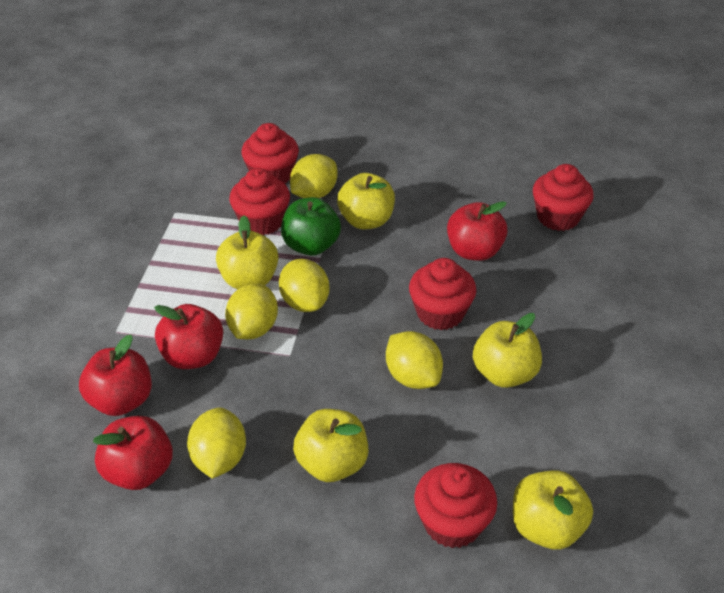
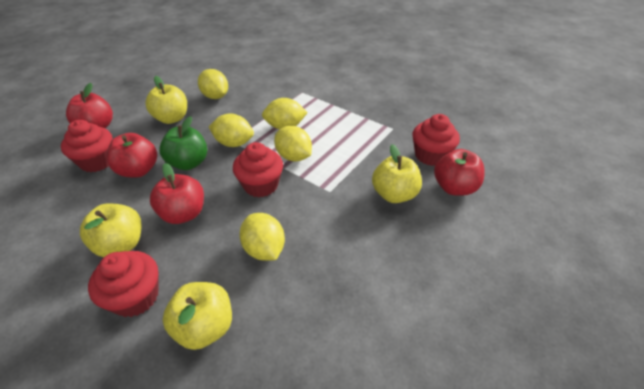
red cupcake: [229,168,290,235] [241,123,299,183] [409,258,476,330] [414,463,497,548] [533,164,594,231] = 5 -> [61,120,113,172] [88,251,159,317] [233,142,283,198] [413,114,460,166] = 4
yellow apple: [216,216,279,289] [293,409,368,482] [337,173,395,229] [473,313,542,388] [513,470,593,550] = 5 -> [80,203,142,257] [145,76,187,124] [162,282,232,350] [372,144,422,203] = 4

